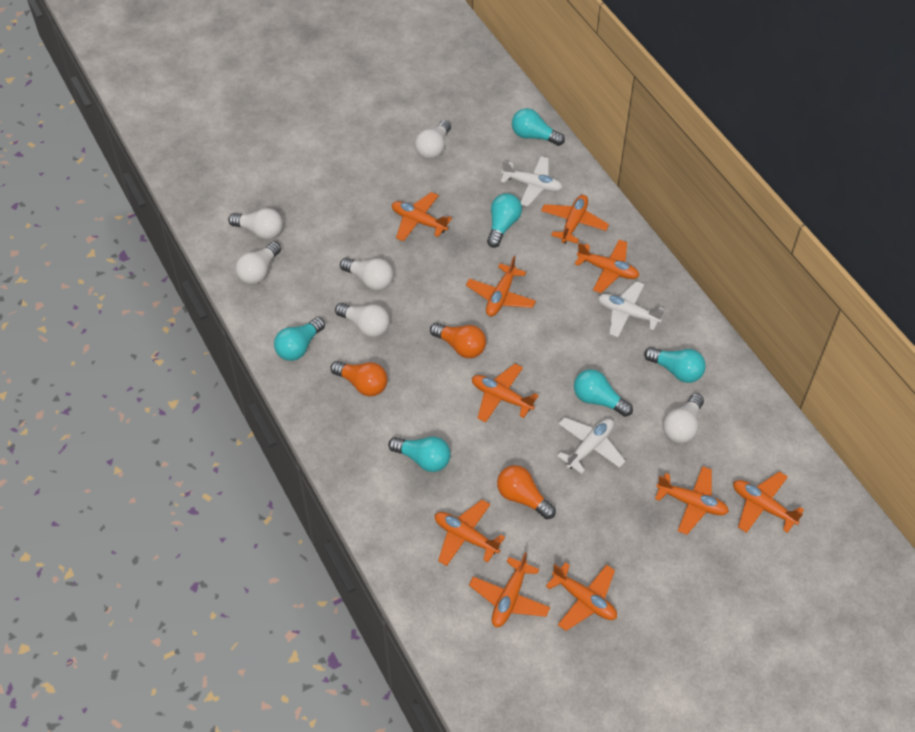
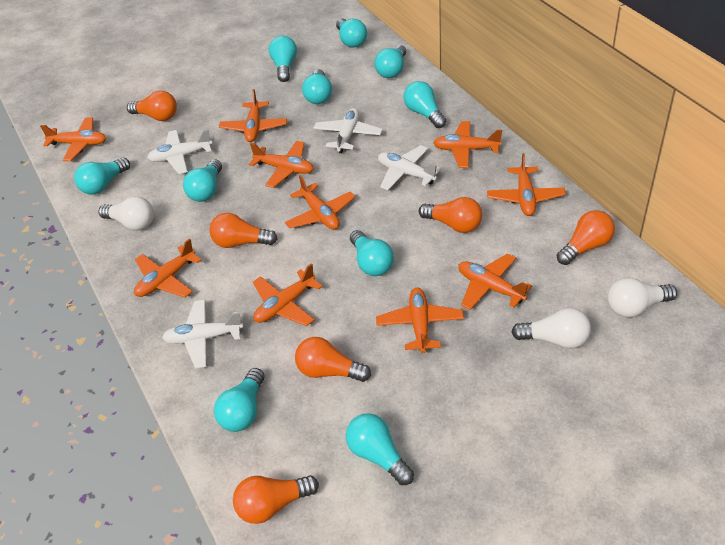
orange light bulb: [330,361,388,396] [430,323,486,358] [497,465,556,519] = 3 -> [127,91,177,121] [209,213,277,248] [233,475,319,524] [295,337,371,382] [419,197,482,233] [557,210,615,265] = 6
turquoise light bulb: [274,317,325,361] [388,437,451,472] [487,193,522,248] [512,108,565,146] [574,369,633,417] [644,347,706,383] = 6 -> [74,157,130,195] [183,159,222,202] [214,368,265,432] [269,36,297,82] [302,69,332,104] [336,18,367,48] [346,413,414,485] [350,230,394,276] [374,45,406,78] [404,81,446,128] = 10
white light bulb: [228,208,283,240] [235,242,281,284] [335,303,390,337] [340,258,393,291] [415,120,451,159] [663,394,704,443] = 6 -> [99,196,154,231] [511,308,591,349] [607,278,677,318] = 3
white plane: [500,156,563,207] [557,417,626,474] [598,281,664,337] = 3 -> [147,129,212,174] [162,300,243,368] [313,108,383,153] [378,145,442,190] = 4

